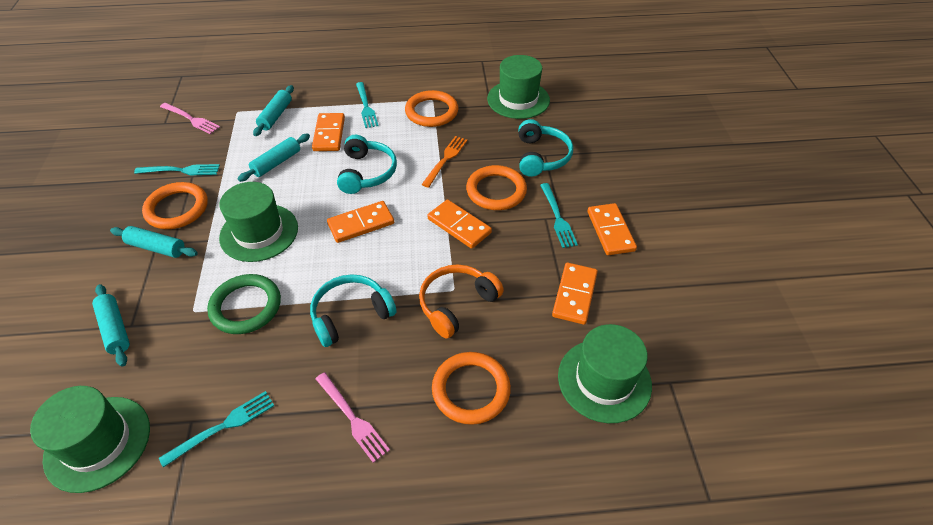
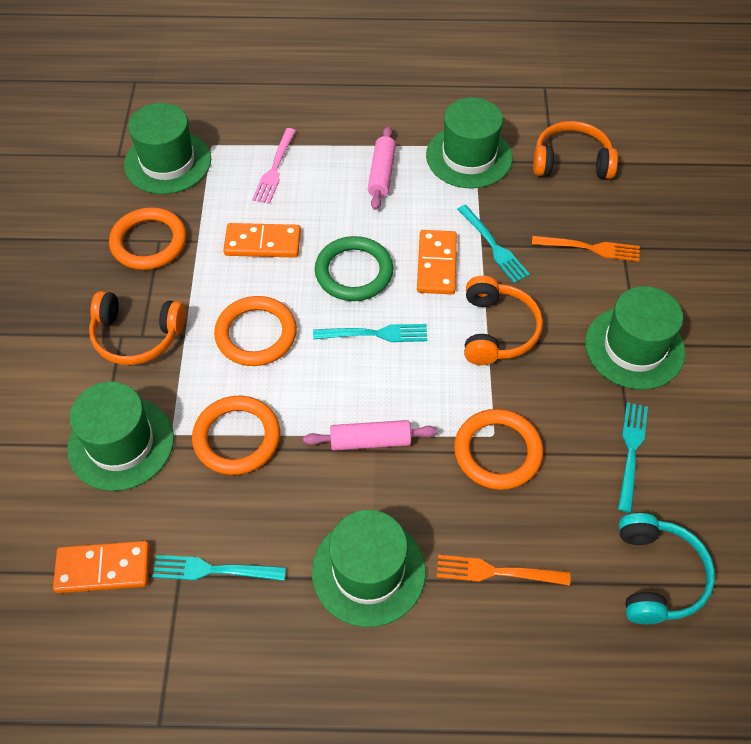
green hat: [30,386,150,493] [219,182,298,262] [487,55,550,119] [558,324,652,423] = 4 -> [67,382,174,491] [124,103,211,194] [312,510,426,627] [426,97,512,189] [585,286,685,390] = 5
orange domino: [312,113,345,151] [327,201,394,243] [427,199,492,249] [552,263,598,325] [588,203,637,255] = 5 -> [53,541,150,593] [223,223,301,258] [417,230,457,294] = 3
orange fork: [421,136,468,188] = 1 -> [437,555,570,586] [532,236,640,262] = 2
orange headphones: [419,265,504,338] = 1 -> [89,291,186,365] [464,276,543,365] [533,121,618,179] = 3
pink fork: [160,103,220,134] [316,372,390,463] = 2 -> [252,128,296,204] = 1
pink rolling pin: none = 0 -> [303,420,437,451] [368,126,396,210] = 2
turquoise headphones: [310,274,396,347] [337,135,397,194] [518,119,573,177] = 3 -> [619,513,715,624] = 1
turquoise rolling pin: [92,284,130,367] [110,226,198,258] [238,134,310,182] [253,85,294,136] = 4 -> none = 0

